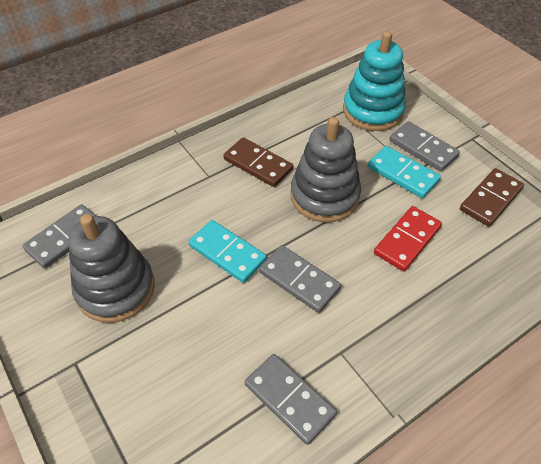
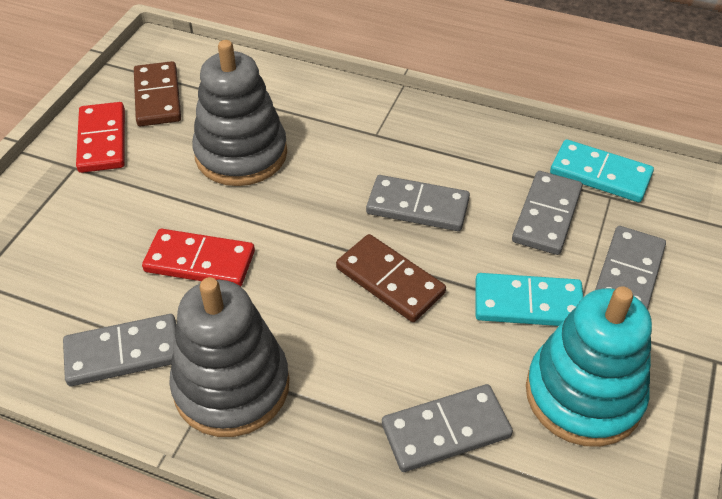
grey domino: [22,204,96,269] [245,354,337,445] [259,245,341,313] [389,121,460,172] = 4 -> [63,314,176,386] [366,175,470,231] [382,384,513,472] [512,171,583,255] [595,226,666,310] = 5
red domino: [374,206,442,272] = 1 -> [76,102,125,173] [142,229,255,286] = 2

